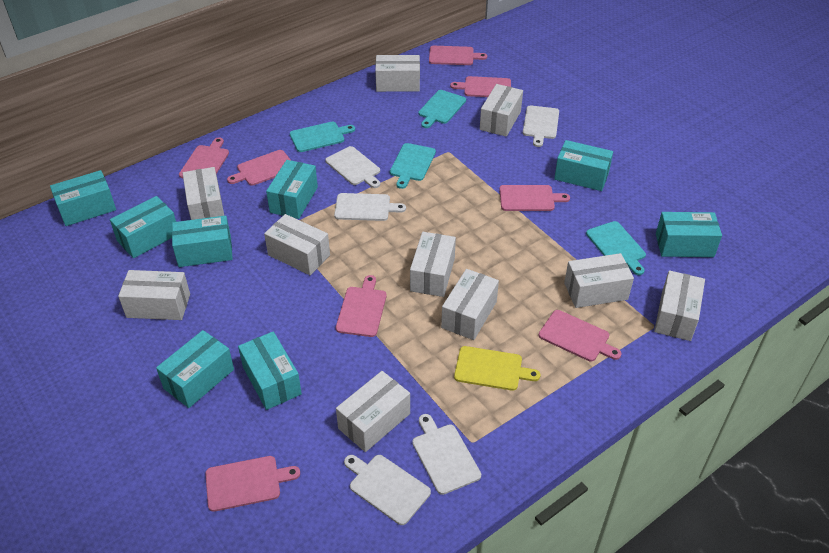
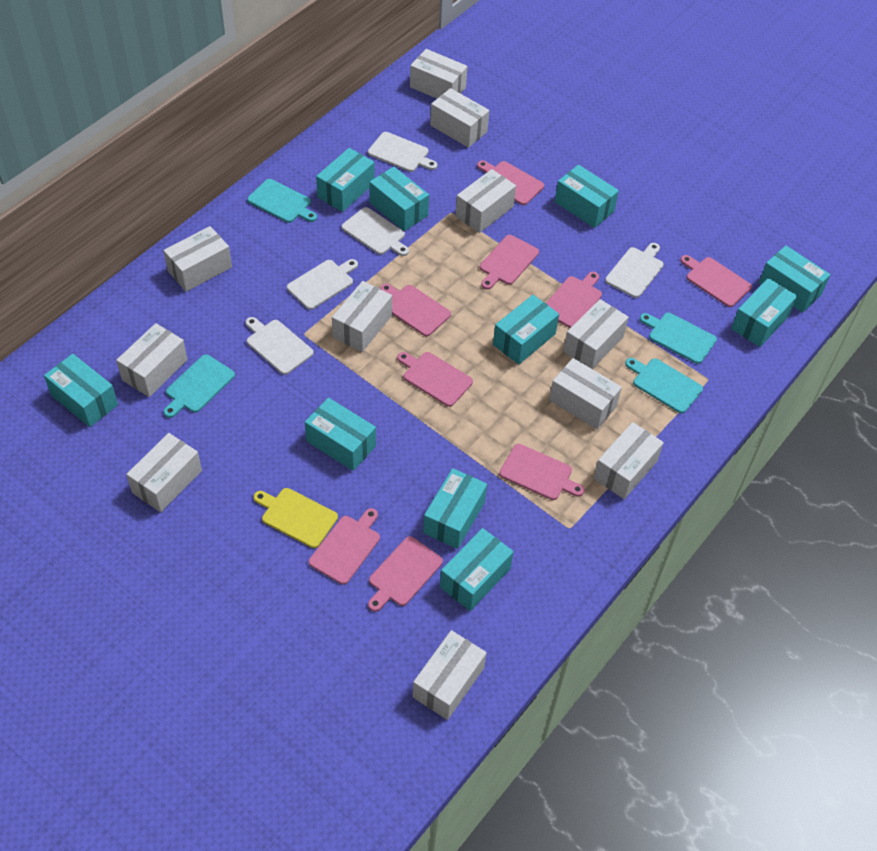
pink cutting board: [179,137,229,178] [205,456,300,512] [227,150,291,186] [336,275,387,337] [429,46,487,65] [450,76,511,97] [499,185,570,211] [539,310,622,362] = 8 -> [309,508,380,585] [368,536,443,612] [380,284,451,336] [397,352,473,407] [477,160,544,205] [480,235,539,290] [499,444,584,500] [546,272,602,328] [680,255,752,307] = 9
turquoise box: [50,170,116,226] [110,196,176,258] [156,330,234,408] [172,215,233,267] [238,331,302,410] [266,160,318,219] [554,140,613,191] [656,212,722,257] = 8 -> [44,354,118,427] [305,398,376,471] [316,148,374,212] [369,167,429,231] [423,468,487,549] [440,528,514,611] [493,295,559,364] [555,165,619,228] [731,278,797,347] [759,245,831,312] = 10
white box: [118,270,190,320] [183,167,224,220] [264,214,330,275] [336,371,410,452] [375,55,420,92] [410,232,456,297] [441,269,499,340] [480,84,523,137] [564,253,634,308] [654,270,705,341] = 10 -> [116,323,188,397] [126,433,202,512] [163,226,232,292] [332,281,392,352] [410,49,468,99] [412,630,487,720] [430,88,489,148] [455,169,516,233] [549,358,622,429] [563,299,629,369] [593,422,664,499] = 11

